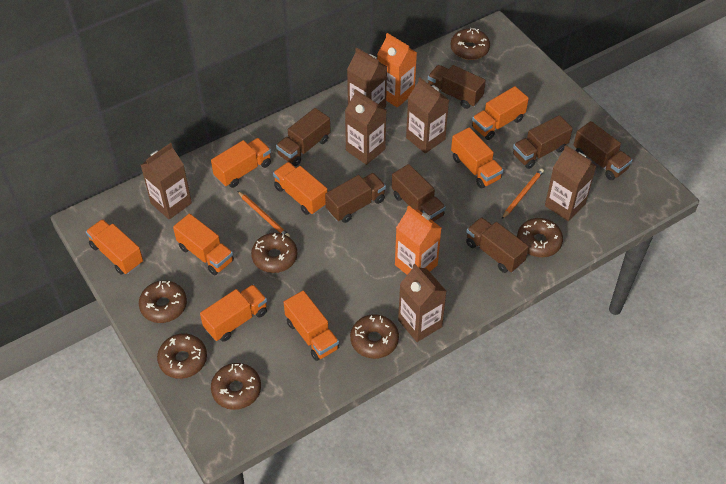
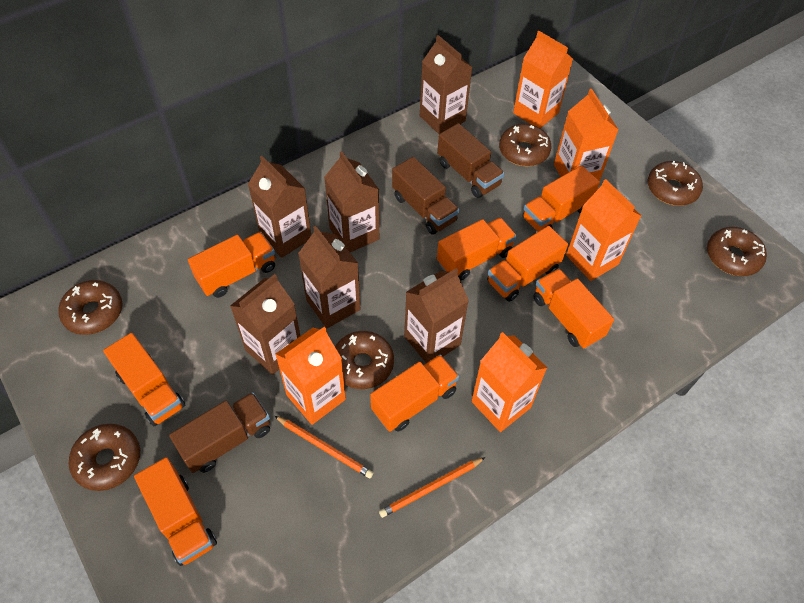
brown donut: [139,280,187,323] [157,333,207,379] [211,363,261,410] [251,233,297,273] [350,314,399,359] [451,28,490,60] [517,218,563,257] = 7 -> [58,280,122,335] [68,424,140,491] [335,331,394,389] [499,124,551,166] [647,161,703,206] [707,227,767,276] = 6
brown truck: [276,108,331,166] [325,173,386,223] [392,164,446,221] [428,65,486,109] [466,217,529,273] [513,115,573,169] [574,121,633,180] = 7 -> [169,392,270,473] [392,157,459,235] [437,123,504,198] = 3
orange carton: [377,33,417,108] [395,205,441,275] = 2 -> [275,327,346,425] [472,332,547,432] [513,31,573,128] [554,89,619,181] [566,179,641,281] = 5

